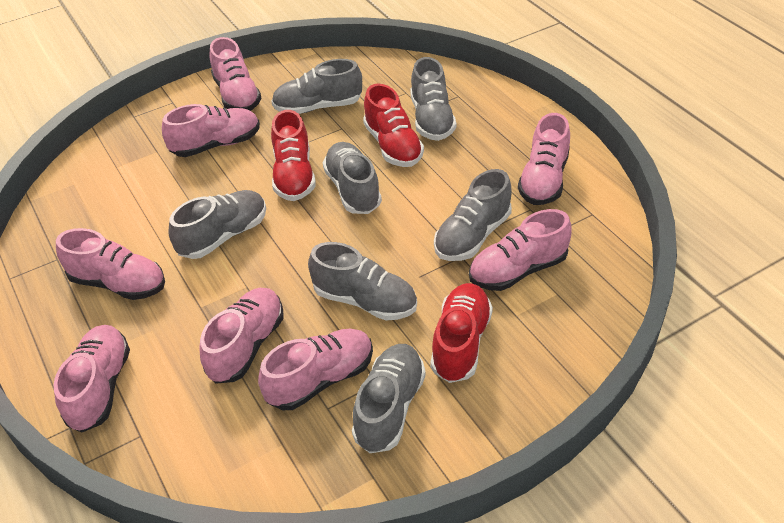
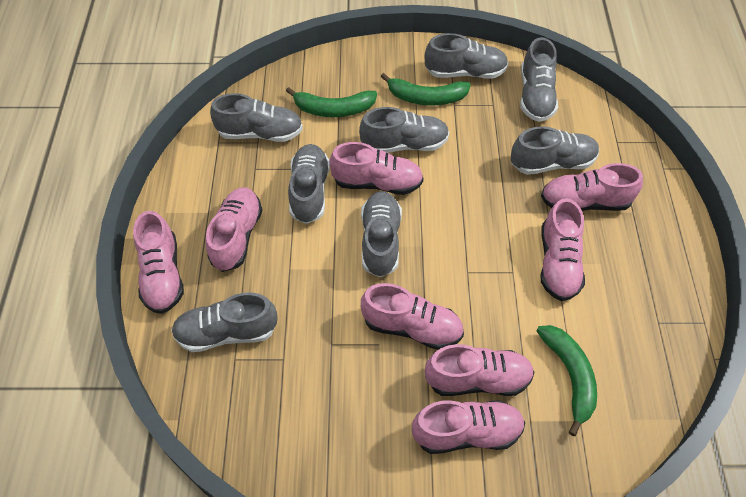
green banana: none = 0 -> [286,87,377,117] [380,73,471,105] [537,325,597,436] = 3
grey shoe: [169,190,266,259] [271,59,362,114] [308,242,417,321] [323,142,382,214] [352,344,426,453] [410,57,456,141] [434,169,512,261] = 7 -> [171,292,278,352] [210,93,303,142] [288,144,330,224] [359,107,449,153] [361,191,402,277] [425,33,508,79] [511,126,599,175] [520,37,558,122] = 8
red shoe: [271,110,316,201] [363,84,424,167] [431,283,493,383] = 3 -> none = 0

